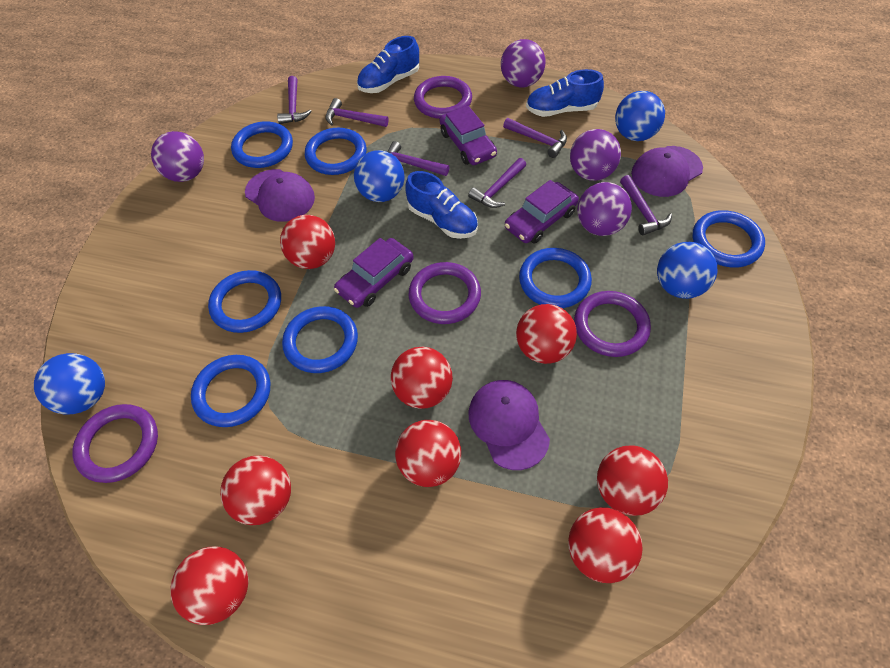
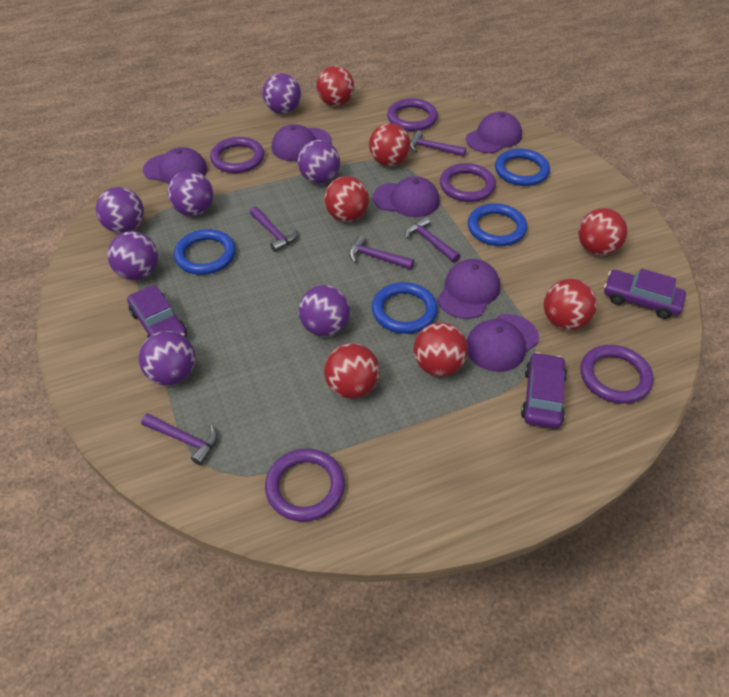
blue ball: [34,353,105,414] [354,150,405,202] [615,91,665,141] [657,242,718,299] = 4 -> none = 0
blue ring: [191,355,270,427] [208,270,281,333] [231,121,293,168] [282,306,358,373] [305,128,366,175] [519,248,592,308] [693,210,765,268] = 7 -> [174,229,236,275] [372,282,438,334] [468,203,527,246] [495,149,550,186] = 4
blue shoe: [357,36,419,93] [405,171,478,239] [526,69,604,117] = 3 -> none = 0
purple ball: [151,131,204,182] [501,39,545,87] [570,129,621,181] [577,182,632,236] = 4 -> [96,187,144,233] [107,231,158,280] [139,331,195,386] [168,171,213,216] [263,73,301,114] [298,140,340,184] [299,285,350,337] = 7
purple cap: [245,169,315,222] [469,380,550,470] [631,146,703,197] = 3 -> [143,147,207,184] [272,124,332,161] [373,176,439,217] [437,259,500,319] [466,112,522,153] [466,314,539,372] = 6
purple hammer: [277,76,312,124] [326,98,389,127] [388,141,449,176] [468,158,526,208] [503,118,567,158] [620,175,672,235] = 6 -> [141,413,218,465] [249,206,298,252] [349,235,414,270] [405,216,460,263] [410,130,466,156] = 5
purple ring: [72,404,158,483] [409,262,481,324] [414,76,472,119] [574,291,651,357] = 4 -> [210,137,264,173] [265,448,345,522] [387,98,438,131] [440,163,496,202] [581,345,653,404] = 5
red ball: [171,546,248,625] [220,455,291,525] [280,215,335,269] [391,347,453,409] [395,420,461,487] [516,304,577,364] [568,507,643,583] [597,445,668,516] = 8 -> [316,66,354,106] [324,176,369,222] [324,343,380,399] [369,123,411,166] [414,322,468,377] [544,279,597,330] [578,208,628,255] = 7

